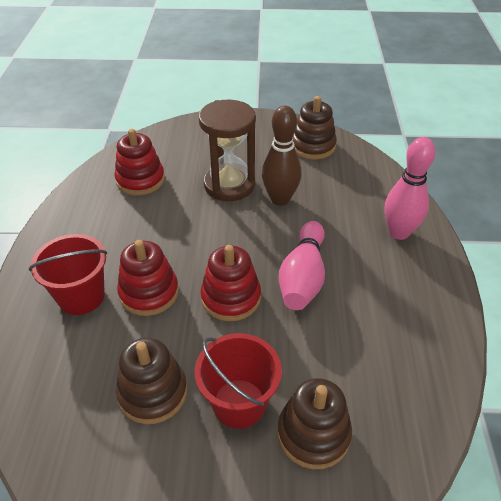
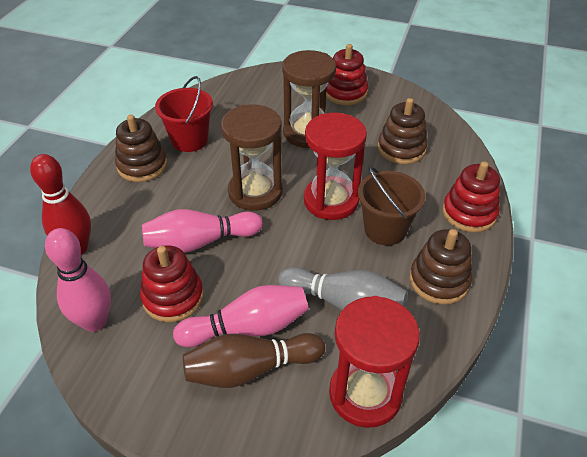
brown bucket: none = 0 -> [358,166,425,245] = 1
brown hourglass: [199,100,256,201] = 1 -> [221,104,283,211] [282,50,336,148] = 2
grey bowling pin: none = 0 -> [278,267,407,311] = 1
pink bowling pin: [279,221,325,310] [385,137,435,240] = 2 -> [45,228,111,332] [142,209,263,253] [173,285,309,347] = 3
red bowling pin: none = 0 -> [30,154,91,255] = 1
red bucket: [29,234,107,315] [195,333,282,429] = 2 -> [155,76,213,152] = 1
red hourglass: none = 0 -> [304,113,367,220] [329,296,420,428] = 2

